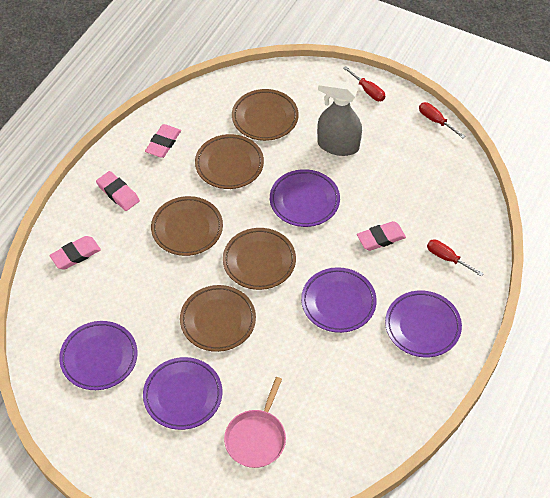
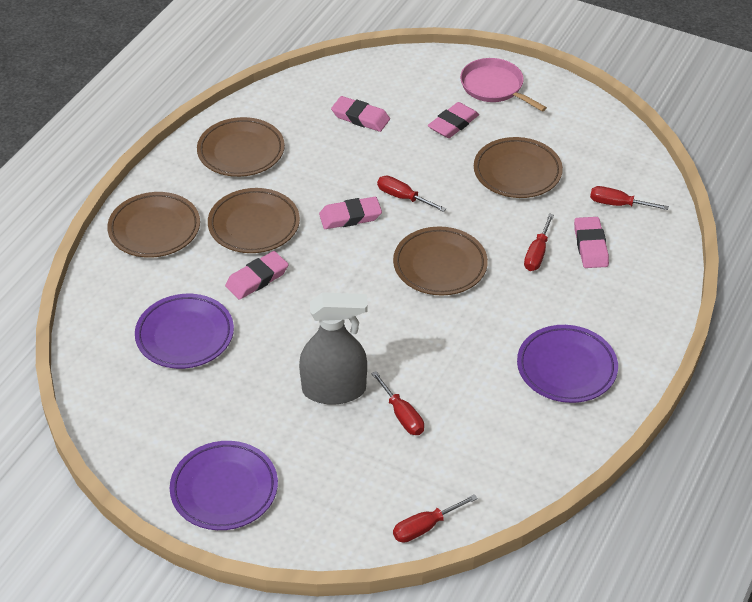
pink eraser: [49,236,101,270] [96,171,140,211] [145,124,181,158] [357,221,406,251] = 4 -> [225,251,288,300] [319,197,382,229] [331,96,390,132] [428,102,479,138] [574,217,609,268] = 5
purple plate: [59,321,138,390] [143,357,222,430] [270,169,340,227] [301,267,377,333] [385,290,462,357] = 5 -> [135,294,234,369] [170,441,278,530] [517,325,618,403] = 3
red screwdriver: [343,66,385,101] [419,102,465,138] [427,239,484,277] = 3 -> [371,371,424,435] [377,176,446,212] [393,494,478,543] [524,213,554,271] [590,186,669,210] = 5

